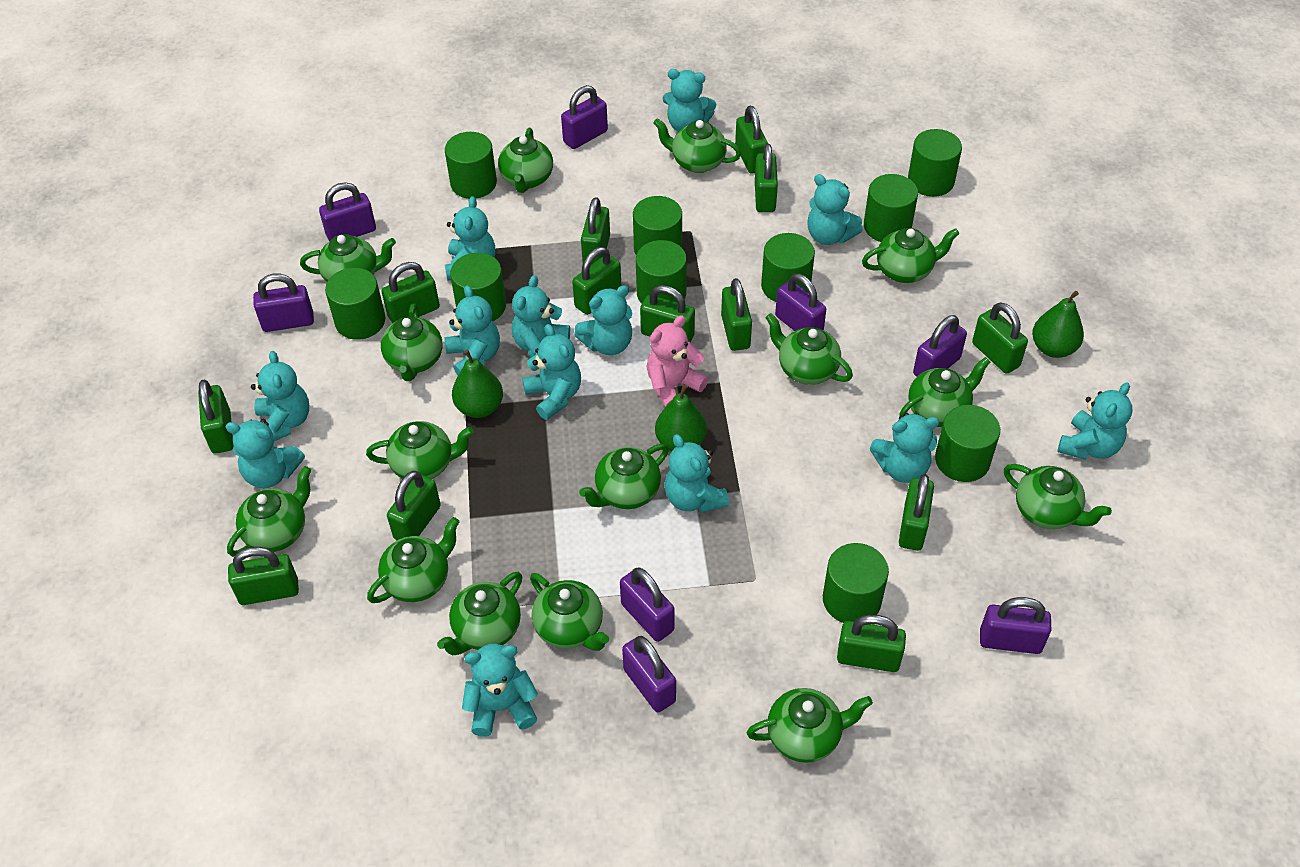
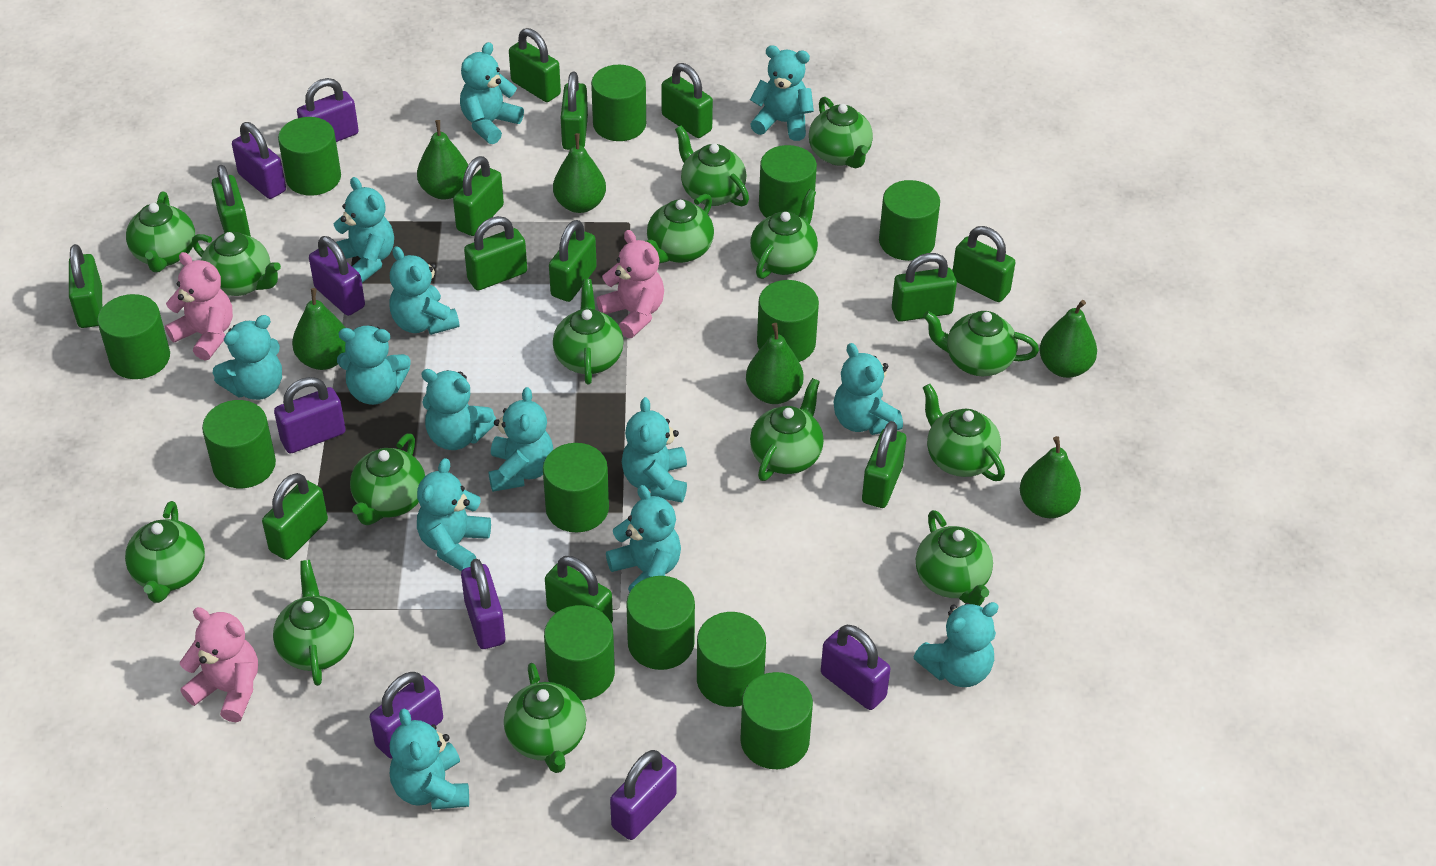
green cylinder: [325,268,385,340] [445,132,497,199] [450,253,506,321] [633,196,682,255] [636,240,687,304] [761,233,815,302] [823,543,889,623] [864,174,918,242] [908,129,962,197] [935,405,1000,482] = 10 -> [97,294,170,379] [202,400,276,488] [278,117,341,196] [543,443,609,532] [544,605,615,700] [591,65,646,141] [626,576,695,670] [697,612,766,707] [740,672,813,769] [757,280,819,362] [759,145,817,218] [879,180,940,261] = 12
green pear: [452,350,503,418] [655,385,707,452] [1032,291,1084,358] = 3 -> [292,288,346,370] [417,120,468,199] [553,133,606,213] [746,323,804,404] [1020,436,1081,518] [1039,300,1097,378] = 6
pink teddy bear: [647,315,708,407] = 1 -> [165,252,233,361] [180,607,258,722] [596,230,664,338] = 3
turquoise teddy bear: [225,419,305,488] [251,351,309,441] [444,285,500,375] [445,196,495,281] [462,644,538,737] [512,275,570,358] [522,324,581,420] [574,285,632,355] [663,69,716,132] [664,434,729,513] [807,174,863,245] [870,413,939,483] [1058,382,1132,460] = 13 -> [213,315,282,400] [334,177,394,283] [337,326,411,405] [389,246,460,335] [390,708,469,810] [417,458,491,571] [421,369,496,450] [460,42,524,144] [489,387,553,492] [606,485,681,593] [622,397,687,502] [750,45,814,141] [833,343,903,435] [914,602,999,687] = 14

